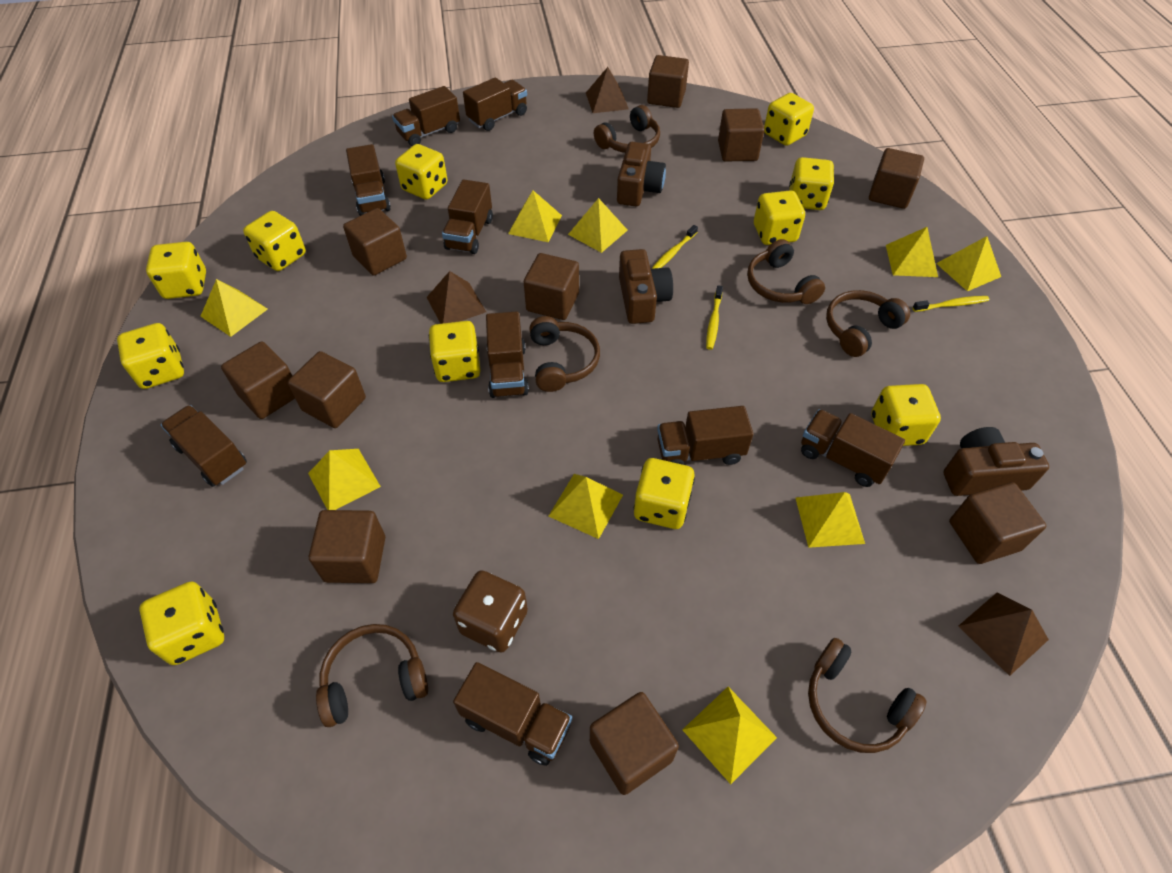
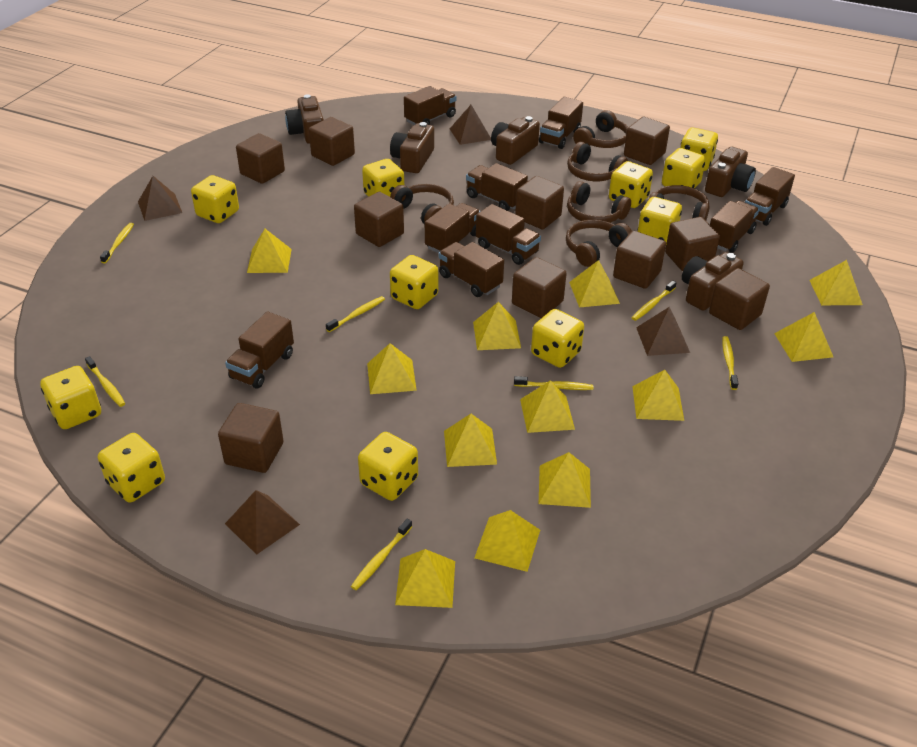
brown camera: [617,142,666,206] [619,249,673,324] [944,427,1049,496] = 3 -> [285,94,324,144] [390,122,434,173] [491,116,540,165] [682,252,743,311] [705,147,756,197] = 5
brown dice: [453,570,528,653] = 1 -> none = 0
brown pyramid: [426,271,486,324] [586,67,629,113] [958,593,1049,676] = 3 -> [138,176,182,221] [225,490,300,555] [450,105,491,145] [636,307,690,356] = 4
yellow pyramid: [200,279,268,337] [308,449,381,510] [508,190,562,242] [549,474,623,539] [568,198,628,253] [682,687,777,784] [796,492,865,548] [886,227,938,277] [936,236,1001,291] = 9 -> [247,229,292,273] [367,343,417,394] [395,549,455,608] [444,414,497,467] [473,302,521,350] [474,510,540,572] [520,380,575,433] [539,452,591,508] [569,260,620,307] [632,370,684,421] [774,312,833,362] [810,260,863,305] = 12
yellow toothbrush: [651,225,698,269] [706,285,723,350] [913,296,989,312] = 3 -> [85,356,125,407] [100,223,134,264] [326,296,385,332] [351,519,412,590] [514,376,593,390] [632,281,677,321] [722,336,738,390] = 7

